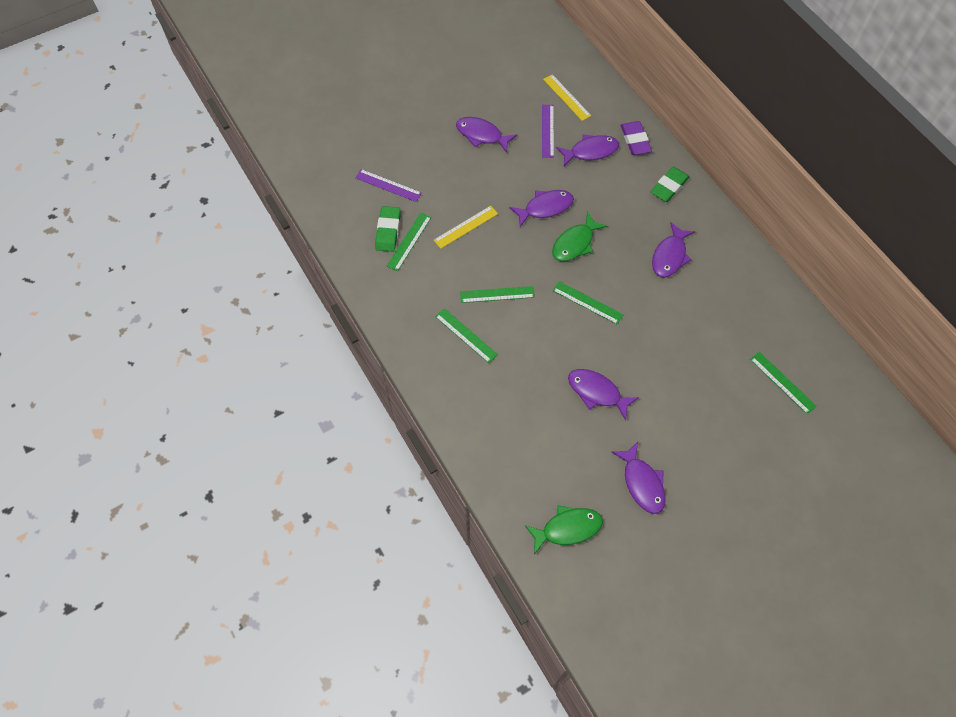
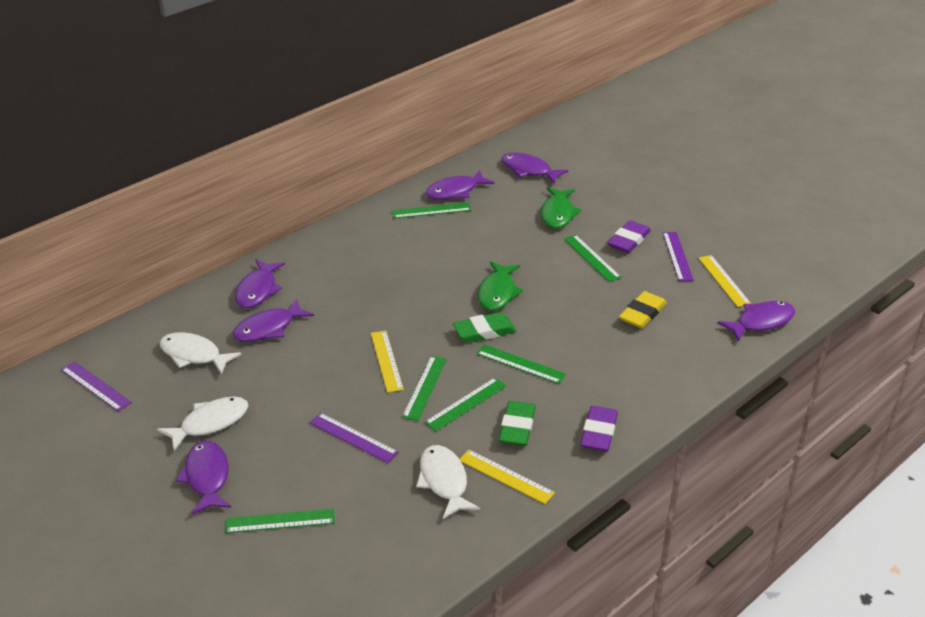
green ruler: [387,213,431,271] [435,308,498,363] [460,286,535,303] [552,281,623,325] [750,352,817,414] = 5 -> [225,509,335,533] [392,203,472,219] [402,356,447,421] [424,378,506,431] [476,344,566,384] [564,235,621,282] = 6
purple eraser: [621,121,652,155] = 1 -> [580,406,618,451] [607,220,651,253] = 2
purple ruler: [355,169,422,202] [542,105,554,158] = 2 -> [61,361,132,411] [309,413,398,463] [663,232,694,281] = 3
white fish: none = 0 -> [157,396,249,451] [160,332,241,375] [416,445,480,519] = 3
yellow eraser: none = 0 -> [619,291,667,328] = 1
yellow ruler: [434,206,498,249] [543,74,591,121] = 2 -> [371,331,404,393] [459,450,555,504] [698,255,751,307] = 3

